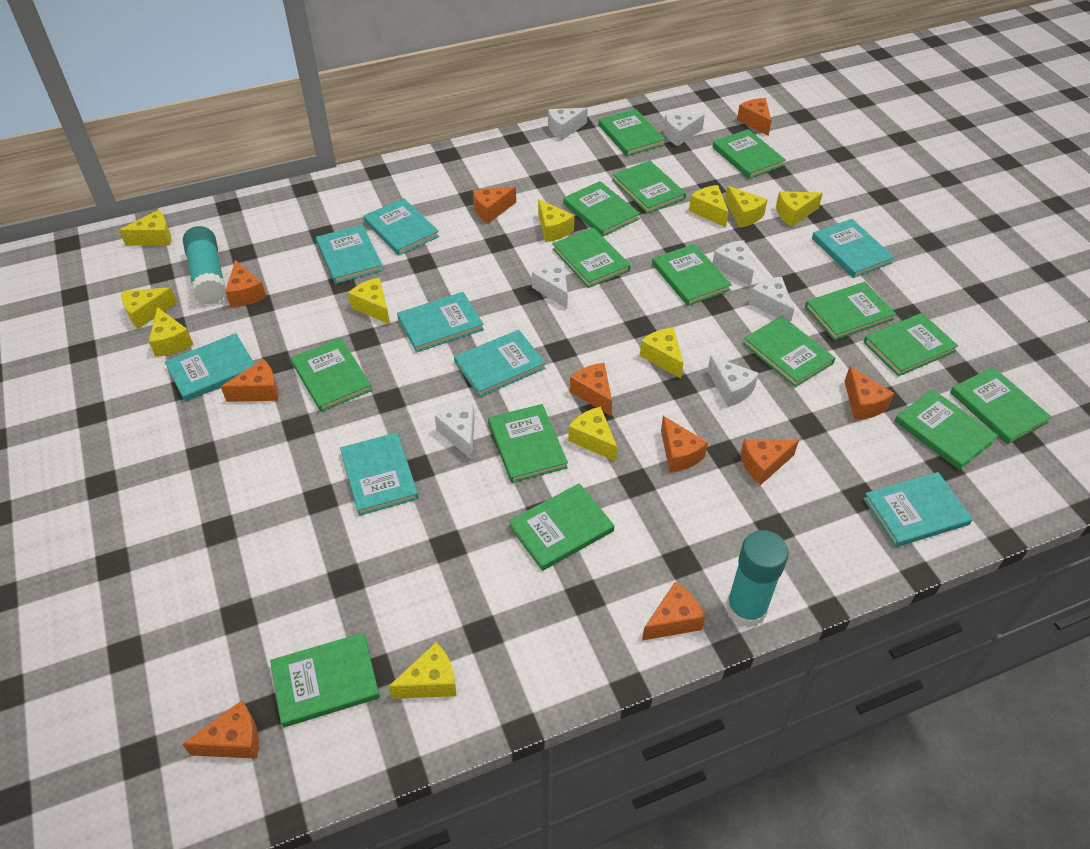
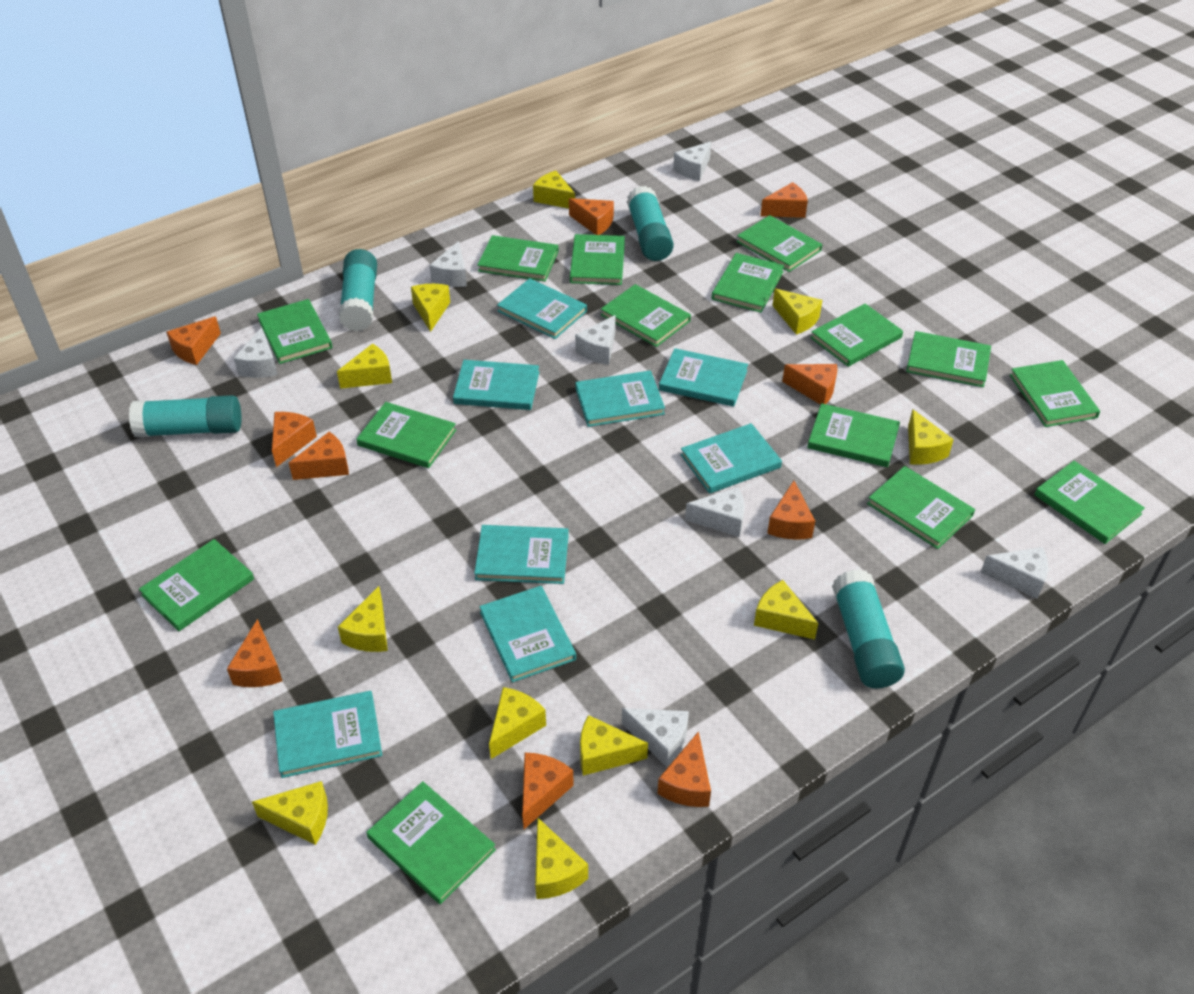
turquoise glue stick: [183,226,226,305] [726,530,789,628] = 2 -> [129,395,241,437] [339,249,377,331] [627,186,674,261] [832,569,905,688] = 4

